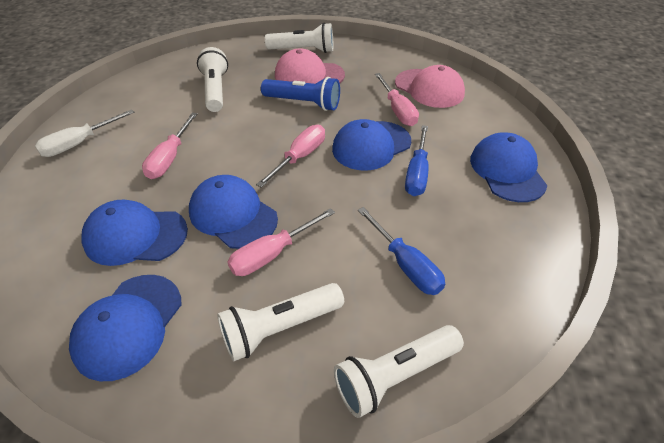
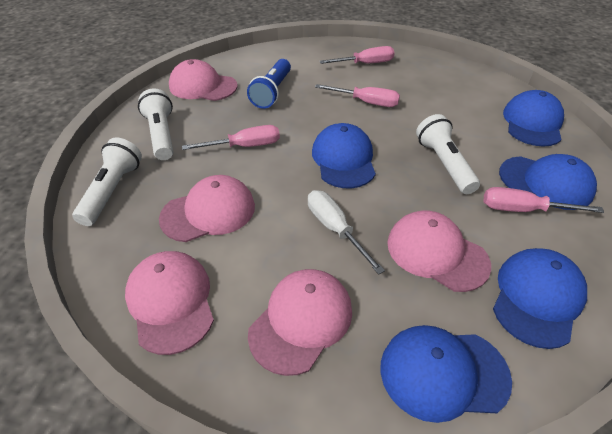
blue screwdriver: [358,207,445,295] [405,125,429,196] = 2 -> none = 0
pink cap: [275,49,345,84] [395,65,465,108] = 2 -> [125,251,214,355] [159,175,255,242] [169,59,237,101] [248,269,352,376] [387,210,491,292] = 5
white flashlight: [197,47,228,112] [217,283,344,362] [265,23,333,53] [334,325,464,418] = 4 -> [72,138,142,226] [138,89,173,160] [416,114,480,194] = 3

